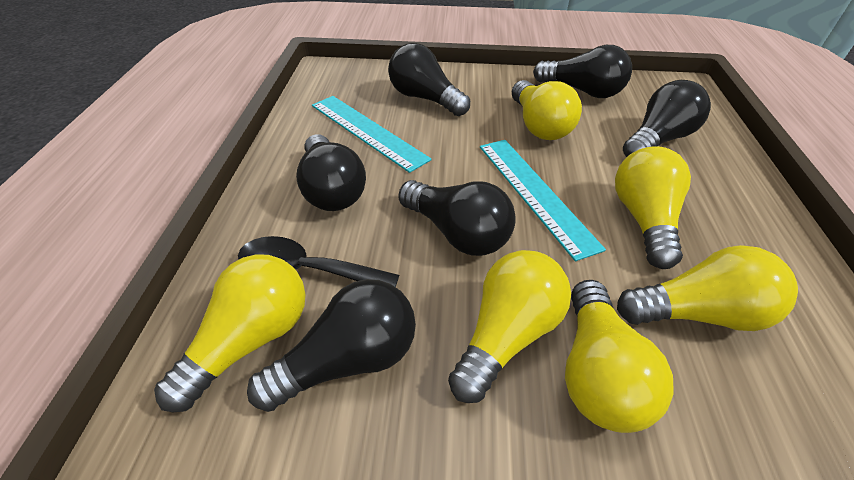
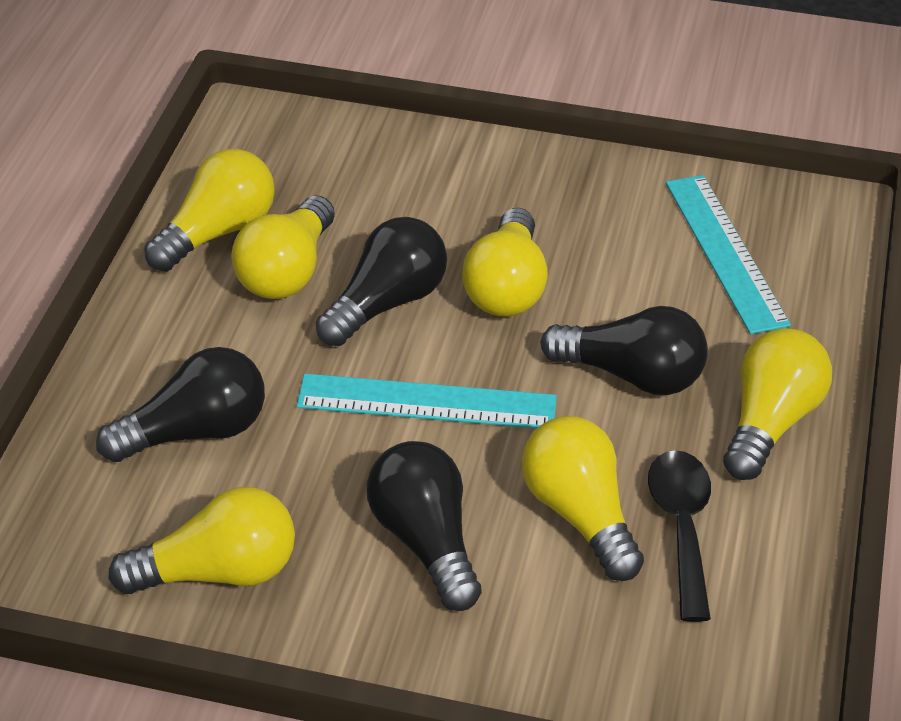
black light bulb: [247,279,416,412] [296,134,366,211] [388,43,470,116] [398,180,516,256] [533,45,632,98] [623,80,711,157] = 6 -> [96,347,265,462] [316,217,447,346] [366,441,482,611] [540,306,708,395] = 4

